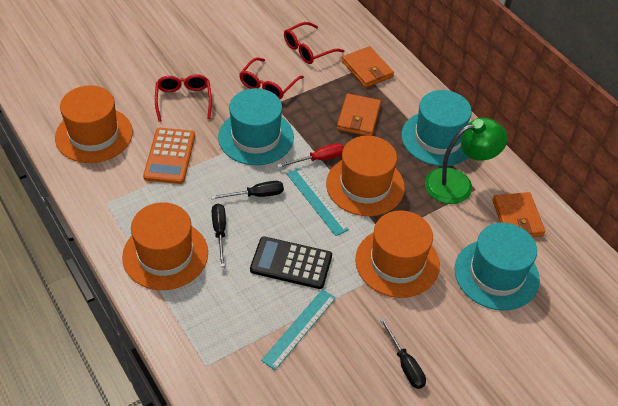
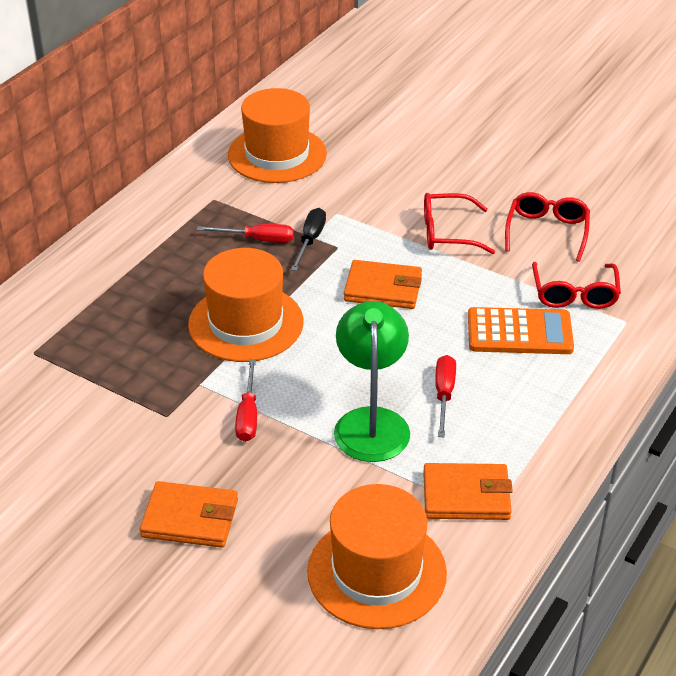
black calculator: [250,236,332,289] = 1 -> none = 0
black screwdriver: [211,181,284,199] [212,204,226,267] [380,318,426,389] = 3 -> [291,208,326,271] = 1
orange hat: [55,85,133,163] [122,202,208,290] [326,136,405,216] [355,210,440,298] = 4 -> [188,248,304,362] [228,88,327,183] [307,484,447,629] = 3
red screwdriver: [278,143,344,168] = 1 -> [197,224,294,243] [235,359,257,442] [435,355,456,438] = 3
turquoise hat: [218,88,294,165] [401,90,472,166] [455,223,540,311] = 3 -> none = 0
turquoise ruler: [261,289,336,370] [287,168,349,236] = 2 -> none = 0

